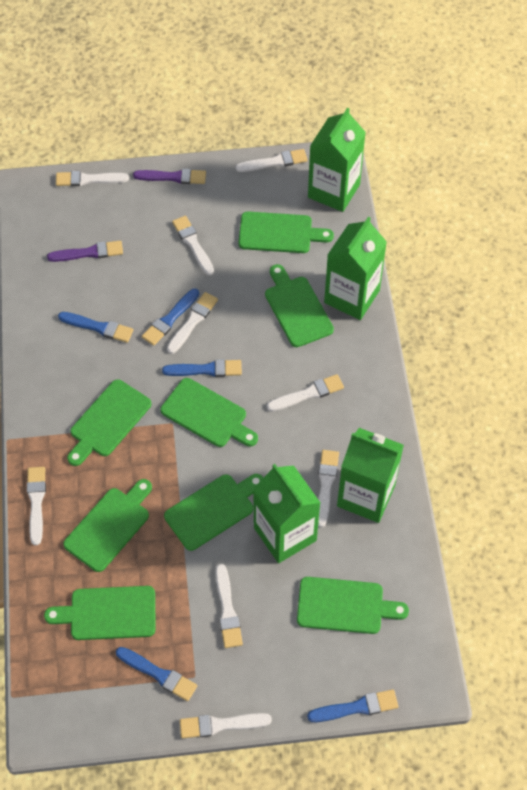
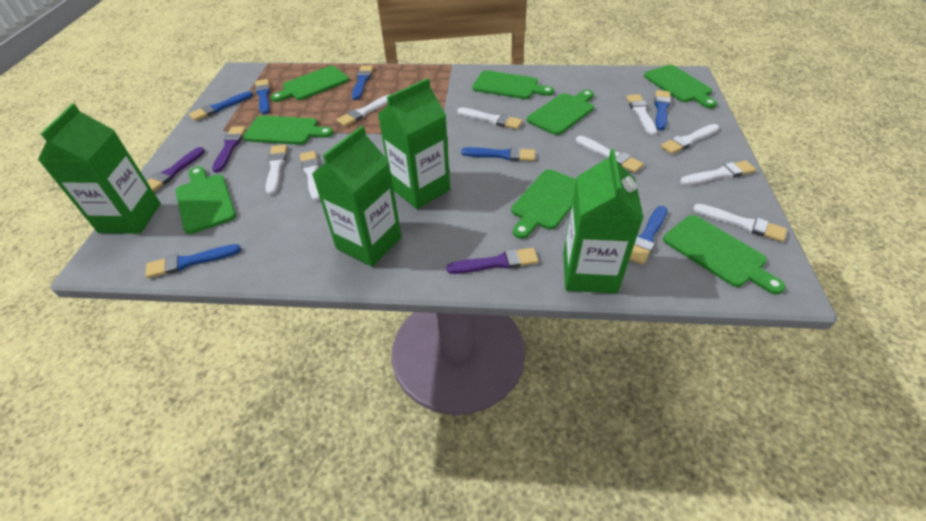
blue brush: [58,312,133,343] [116,647,197,701] [142,289,199,346] [162,359,242,377] [307,689,398,722] = 5 -> [145,244,241,278] [189,91,253,121] [255,79,270,115] [352,65,373,100] [461,147,536,161] [629,206,668,265] [654,90,671,130] = 7
purple brush: [47,241,123,262] [133,169,206,184] = 2 -> [147,147,205,192] [212,127,246,172] [446,248,539,274] = 3

